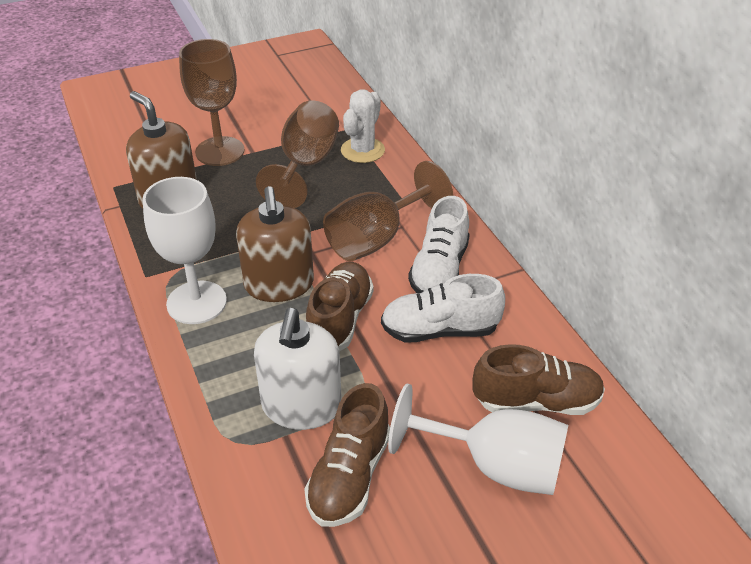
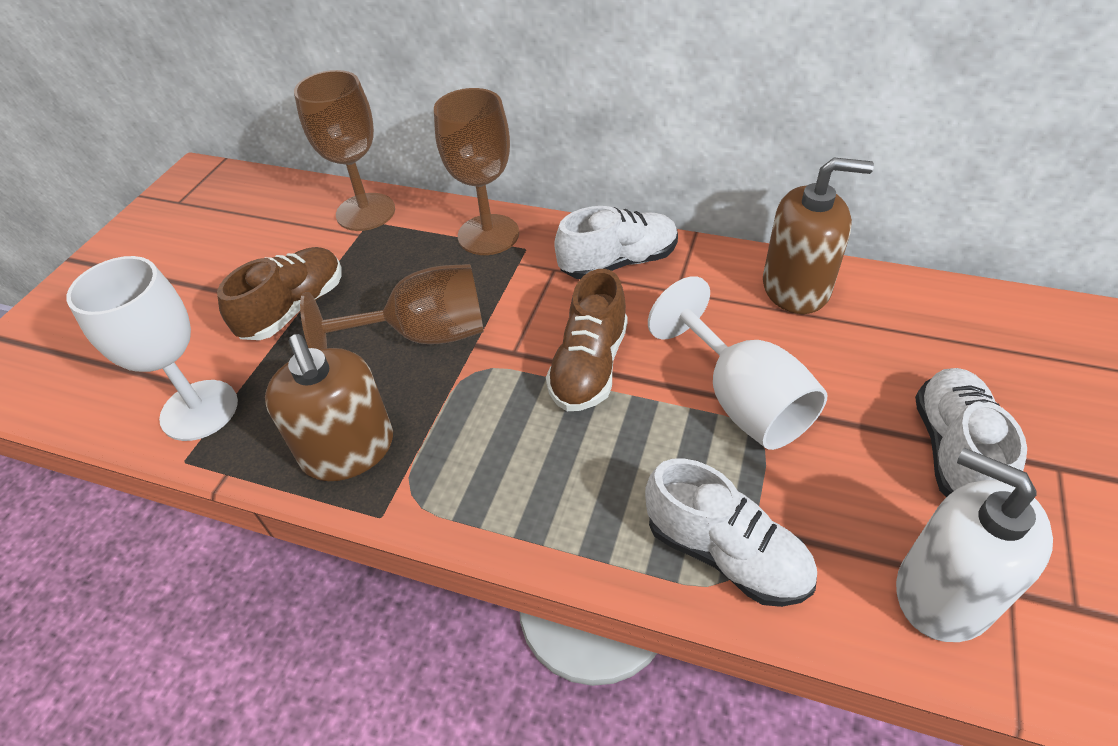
brown shoe: [304,383,390,527] [306,262,374,351] [472,344,605,415] = 3 -> [217,247,342,340] [546,269,628,411] = 2
white cactus: [341,89,385,163] = 1 -> none = 0
white shoe: [381,274,505,342] [408,196,470,293] = 2 -> [554,206,678,279] [645,458,817,607] [915,368,1027,497] = 3

